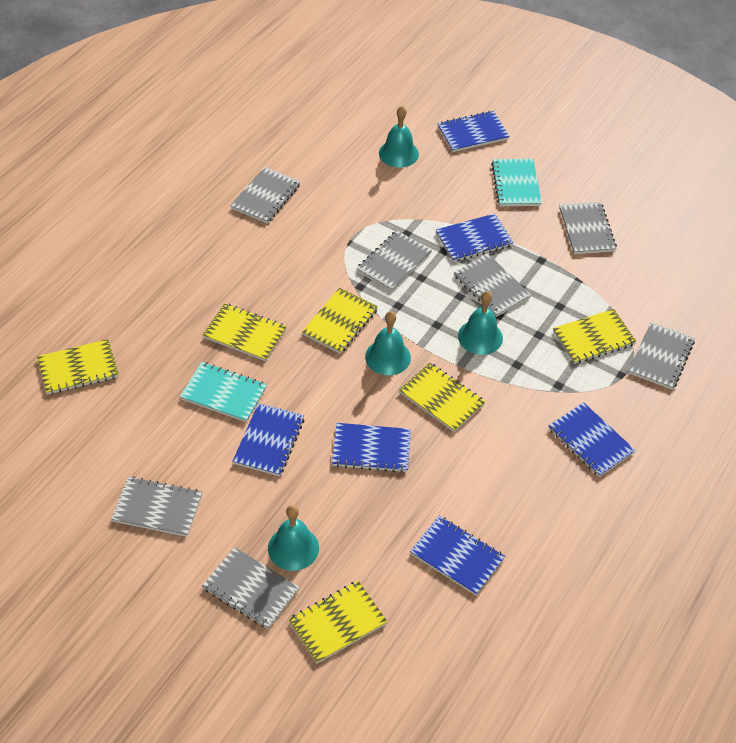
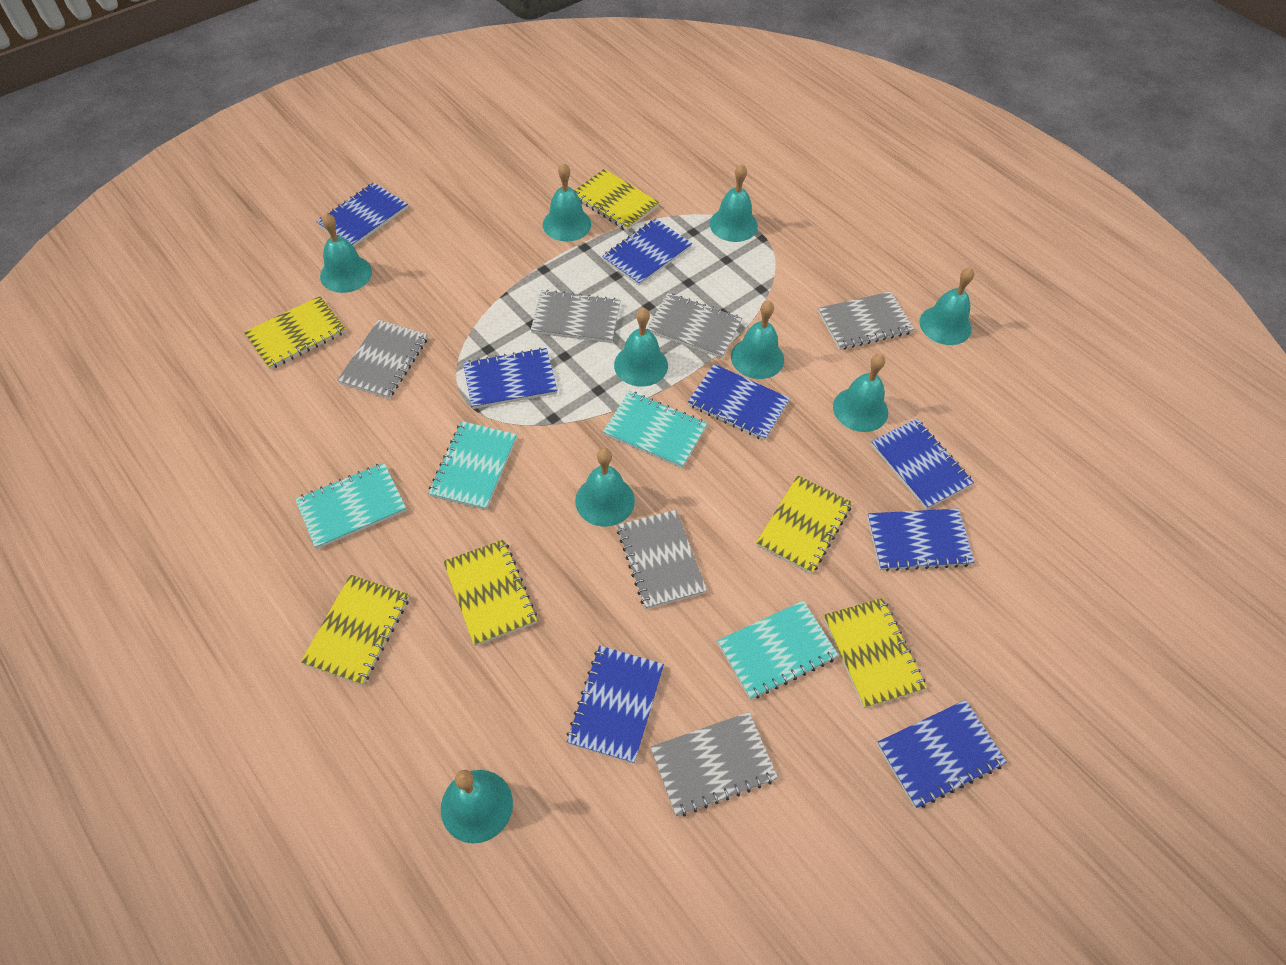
blue notebook: [233,403,304,476] [332,423,411,473] [410,515,505,596] [436,213,514,262] [438,111,510,152] [549,402,636,477] = 6 -> [317,182,408,247] [463,348,558,409] [566,646,664,764] [602,218,692,286] [688,364,790,441] [867,509,974,571] [871,418,974,510] [877,700,1007,808] = 8
grey notebook: [112,477,202,537] [202,547,300,629] [231,167,300,223] [357,230,432,291] [454,254,531,317] [560,202,617,254] [629,322,695,390] = 7 -> [337,320,428,399] [531,290,621,343] [617,510,707,609] [647,293,742,358] [650,712,778,817] [818,291,914,350] = 6
turquoise bell: [268,505,319,571] [365,311,411,375] [379,106,419,168] [458,291,503,355] = 4 -> [320,213,372,293] [441,770,513,843] [543,163,591,242] [575,448,635,527] [614,308,668,387] [710,164,758,242] [731,301,784,379] [833,354,888,432] [919,267,974,345] = 9
turquoise notebook: [180,362,267,422] [491,159,542,207] = 2 -> [295,463,407,549] [428,421,517,510] [603,391,707,468] [718,601,839,700] = 4

